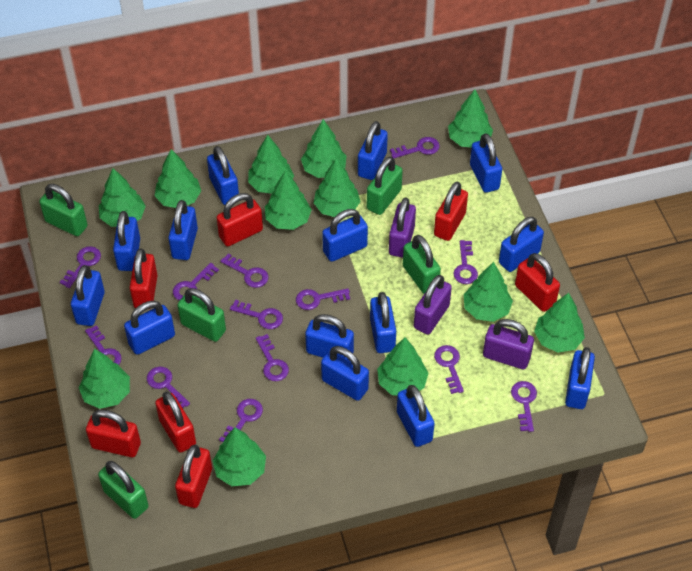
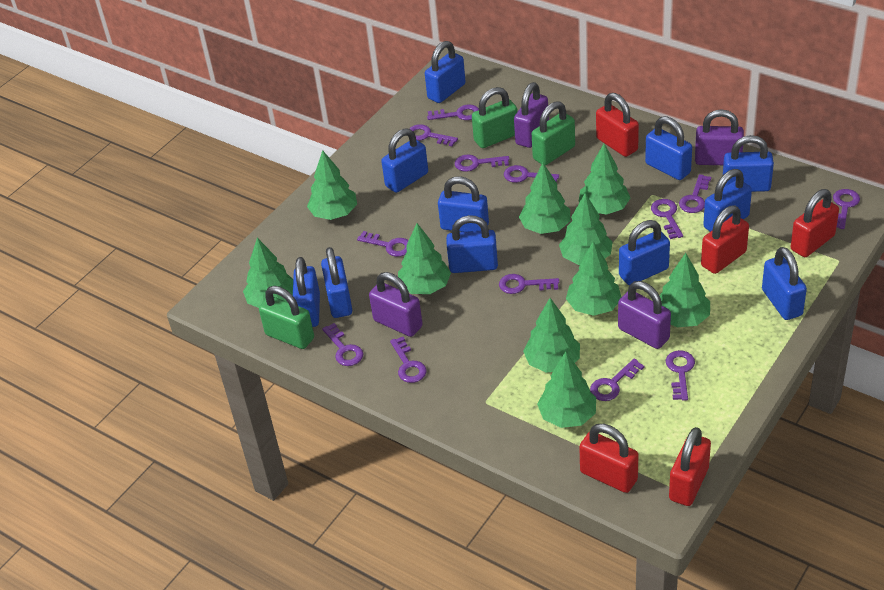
blue padlock: [71,265,105,326] [113,211,140,271] [124,301,175,355] [168,200,198,260] [207,146,239,205] [305,314,354,358] [321,346,369,401] [322,209,368,262] [358,121,388,180] [370,292,396,353] [397,385,435,447] [470,134,502,193] [499,217,544,272] [565,347,595,409] = 14 -> [293,257,320,327] [321,247,352,318] [381,128,428,193] [425,41,466,103] [438,176,489,232] [446,215,498,273] [619,220,670,285] [645,116,692,180] [703,169,752,232] [723,135,774,192] [762,247,807,320] = 11
green padlock: [39,184,88,236] [98,461,149,519] [177,288,226,342] [367,157,403,215] [403,235,441,294] = 5 -> [259,286,314,349] [472,87,518,148] [532,101,575,165] = 3
green tree: [79,349,130,409] [99,168,146,227] [155,149,201,208] [213,427,266,486] [248,135,294,194] [265,170,312,230] [301,119,347,178] [314,158,361,217] [377,338,429,396] [448,90,493,148] [464,262,513,322] [534,293,585,353] = 12 -> [243,238,293,308] [307,150,357,220] [398,223,451,294] [519,163,571,234] [523,298,580,373] [537,351,596,428] [559,193,613,265] [566,242,621,316] [579,144,630,215] [660,253,710,327] = 10
purple padlock: [389,197,416,258] [414,275,452,335] [483,319,534,369] = 3 -> [369,272,423,337] [514,82,549,148] [618,281,671,349] [695,109,744,165] = 4
red padlock: [86,410,141,457] [130,249,158,309] [155,391,196,453] [175,445,212,508] [217,193,263,246] [434,182,468,241] [515,253,560,312] = 7 -> [579,424,639,493] [596,93,639,157] [669,427,711,506] [701,206,749,274] [791,189,839,257] = 5

